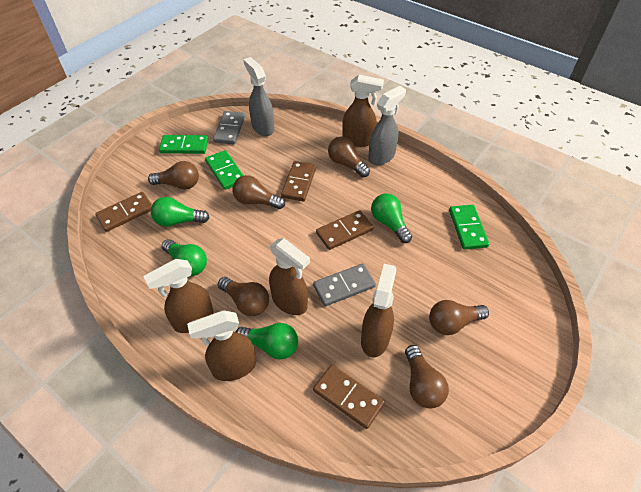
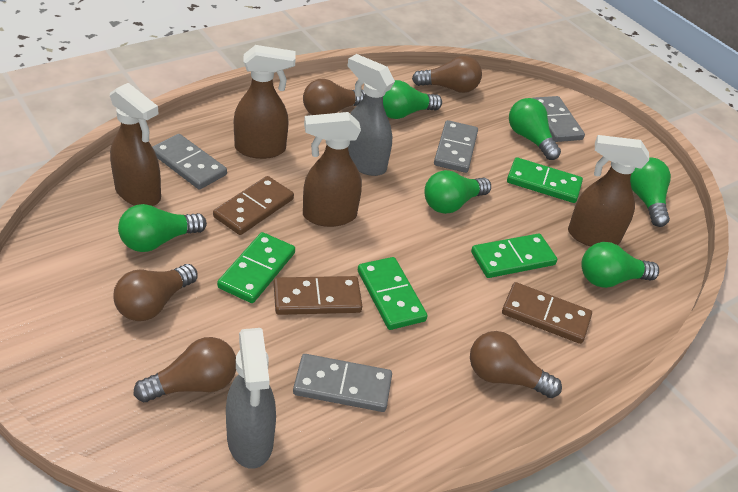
brown domino: [95,192,152,232] [281,161,316,202] [313,365,385,429] [316,210,373,250] = 4 -> [213,176,294,235] [274,276,362,315] [502,282,592,344] = 3
brown light bulb: [148,161,199,189] [218,277,269,316] [233,175,285,209] [328,137,370,177] [405,345,449,409] [429,300,489,335] = 6 -> [113,264,198,321] [134,337,236,402] [303,79,365,115] [412,56,482,93] [470,331,562,398] = 5
brown spray bottle: [143,259,214,333] [187,310,256,381] [269,238,310,315] [342,75,384,147] [361,264,397,358] = 5 -> [110,83,161,206] [234,45,296,159] [303,112,362,227] [568,135,649,246] = 4
green domino: [159,135,208,154] [205,150,244,190] [449,205,489,250] = 3 -> [217,232,295,303] [358,257,427,330] [471,233,557,278] [507,157,583,203] = 4
green light bulb: [151,197,210,227] [162,239,207,276] [236,323,298,360] [371,194,412,243] = 4 -> [118,204,207,252] [383,80,442,119] [424,170,491,214] [509,98,561,160] [581,242,659,288] [630,157,671,227] = 6
grey domino: [213,111,245,144] [313,263,376,306] = 2 -> [152,134,227,190] [293,354,392,412] [434,120,478,173] [533,96,585,142] = 4

